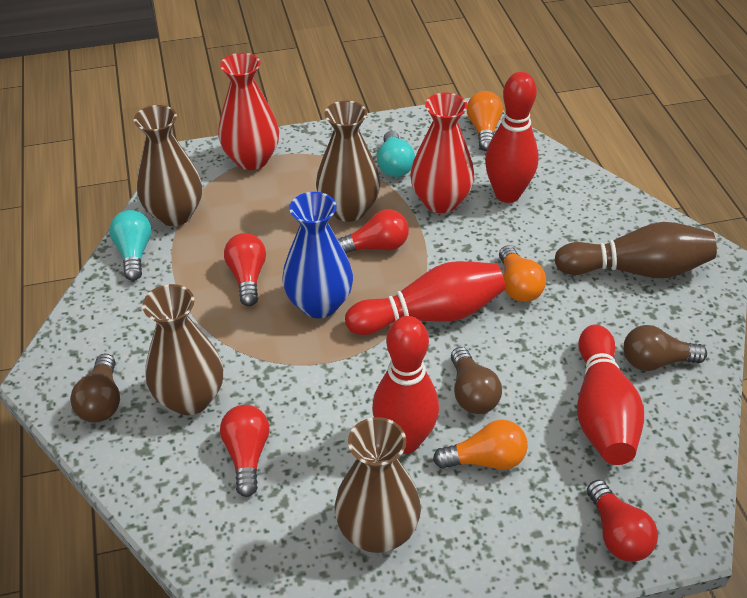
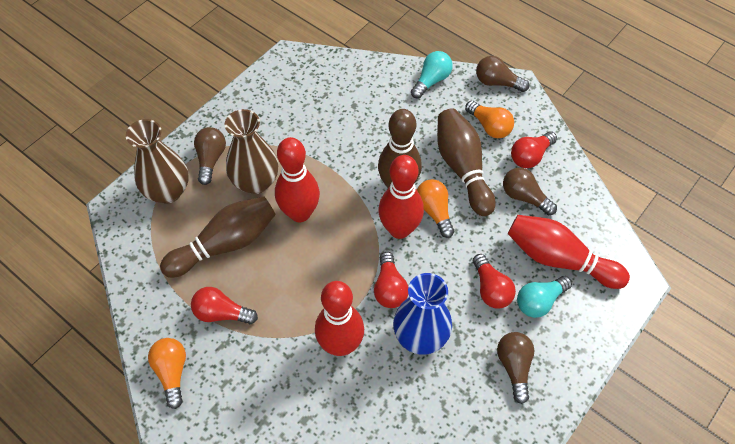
brown bowling pin: [554,222,717,278] = 1 -> [160,197,276,278] [378,109,422,188] [437,108,496,216] = 3
brown light bulb: [70,354,120,423] [451,347,502,414] [623,325,707,371] = 3 -> [194,127,226,185] [476,56,529,92] [497,332,535,404] [503,167,557,215] = 4
brown vase: [134,105,202,226] [142,284,223,415] [316,101,380,222] [335,417,421,553] = 4 -> [126,119,189,204] [225,109,278,194] = 2
red vase: [218,53,279,170] [410,93,474,213] = 2 -> none = 0

